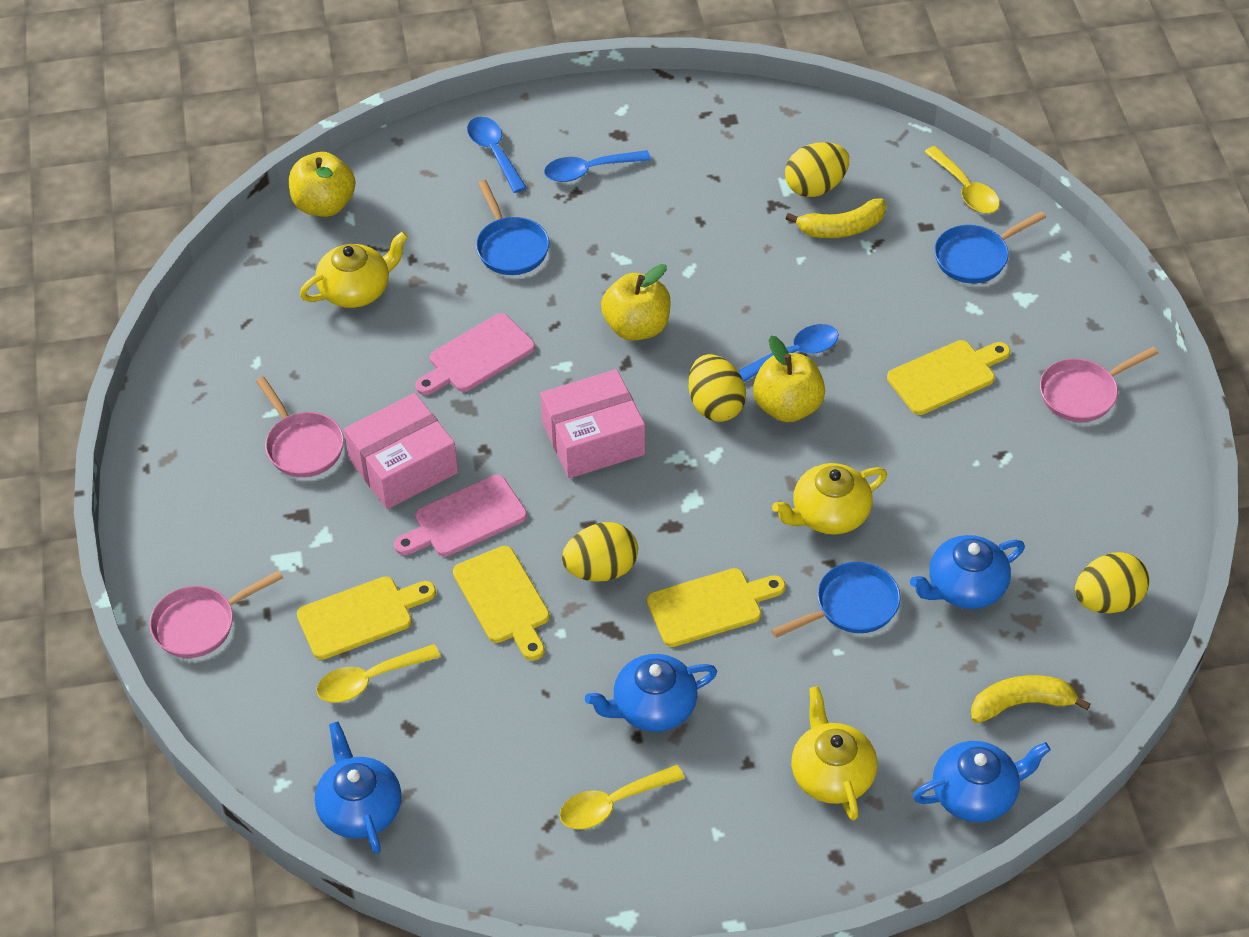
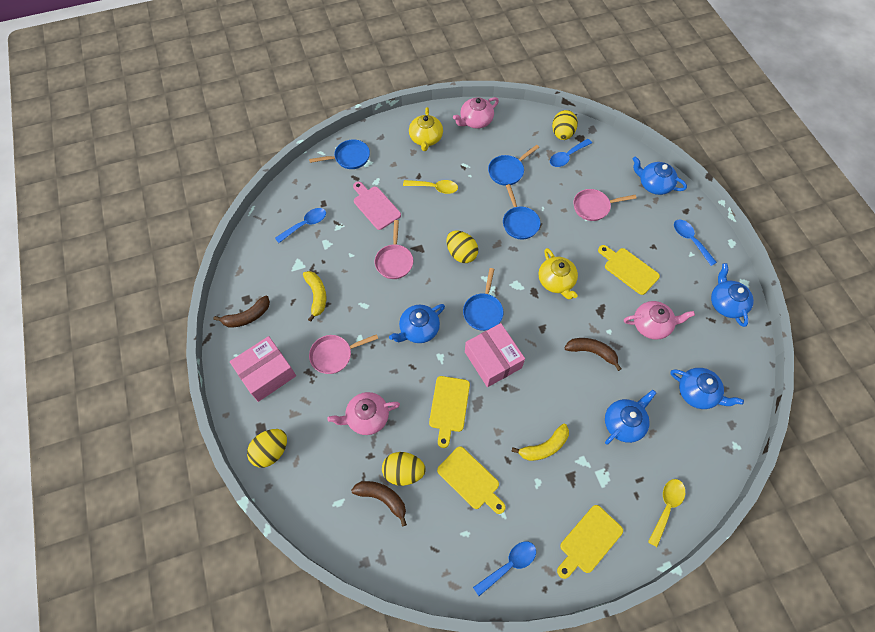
blue pan: [476,180,549,275] [771,562,900,638] [934,211,1046,283] = 3 -> [309,139,370,169] [463,268,504,331] [488,145,539,186] [503,184,541,239] = 4
blue spoon: [467,117,527,193] [544,150,651,182] [738,324,838,382] = 3 -> [275,208,326,243] [473,542,536,596] [550,139,592,167] [674,220,717,266] = 4
blue teapot: [315,721,401,854] [585,654,717,732] [910,535,1025,609] [913,741,1051,822] = 4 -> [389,304,445,343] [605,390,656,445] [633,157,687,195] [670,368,744,409] [711,263,754,327] = 5
brown banana: none = 0 -> [214,295,270,328] [351,481,407,526] [565,338,621,371] = 3
pink cutting board: [394,475,527,557] [415,313,535,395] = 2 -> [353,182,401,230] = 1
pink teapot: none = 0 -> [327,392,400,435] [453,97,499,129] [624,301,695,340] = 3
yellow apple: [289,152,355,217] [601,264,671,341] [753,336,825,422] = 3 -> none = 0
yellow spoon: [316,644,441,703] [560,765,685,829] [924,146,1000,213] = 3 -> [403,180,458,194] [648,479,685,547] = 2
yellow teapot: [300,232,408,308] [772,463,887,535] [791,686,877,821] = 3 -> [409,107,443,151] [538,248,578,299] = 2

